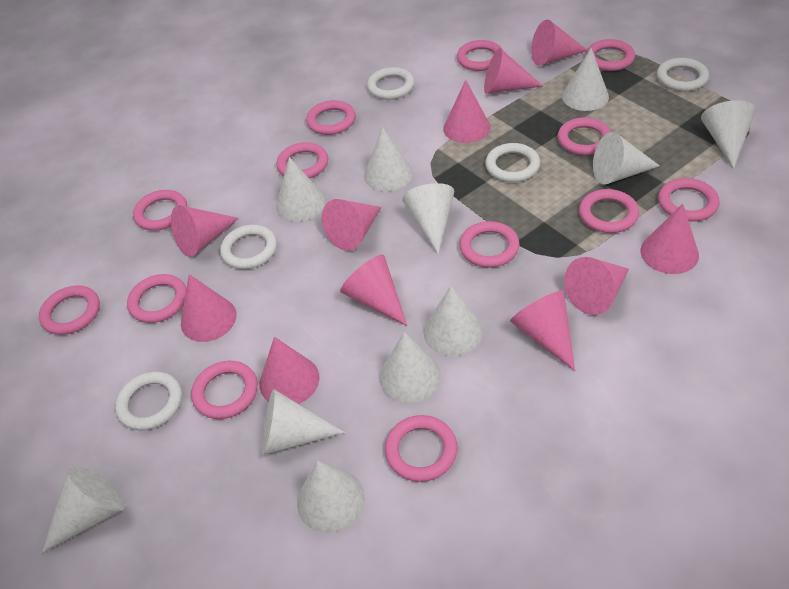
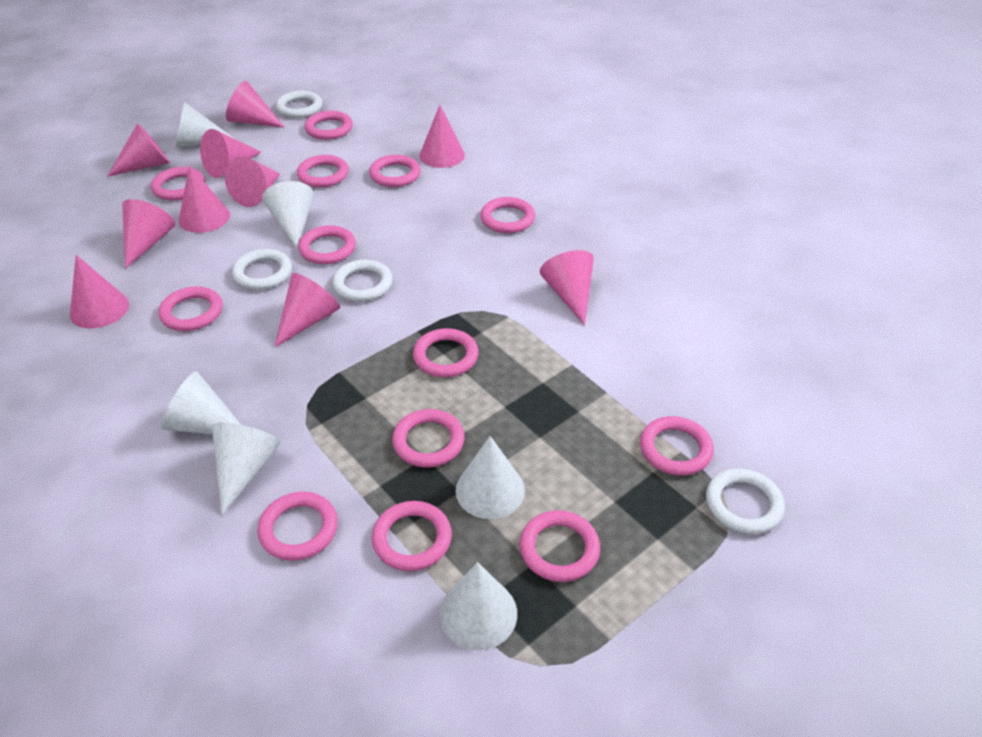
pink cone: [171,205,239,257] [181,274,236,342] [259,337,320,404] [322,199,382,251] [340,255,407,326] [443,80,490,143] [484,48,543,94] [510,290,575,371] [531,20,587,66] [564,257,629,315] [641,204,699,274] = 11 -> [70,255,129,329] [107,123,170,177] [122,199,175,269] [179,165,230,233] [200,129,261,178] [225,157,280,207] [226,81,285,128] [275,273,340,347] [419,105,465,168] [540,250,594,325] = 10
white cone: [41,465,125,554] [262,389,345,455] [276,157,326,222] [297,461,365,533] [364,127,413,191] [379,332,441,403] [402,183,454,255] [424,286,483,356] [562,48,609,111] [593,132,660,185] [701,100,756,169] = 11 -> [161,371,241,434] [176,102,235,147] [212,423,280,516] [262,181,314,249] [439,562,517,650] [456,436,525,519] = 6
white ring: [115,371,182,431] [220,225,277,269] [367,67,415,100] [485,143,540,182] [657,58,709,91] = 5 -> [232,249,292,290] [276,91,322,118] [332,260,393,302] [706,468,785,534] = 4

